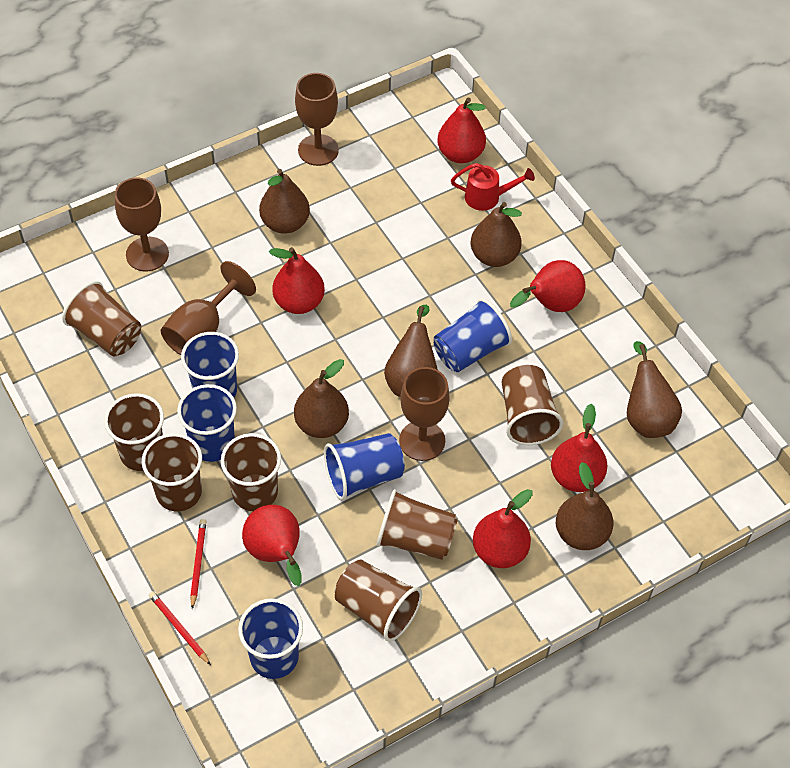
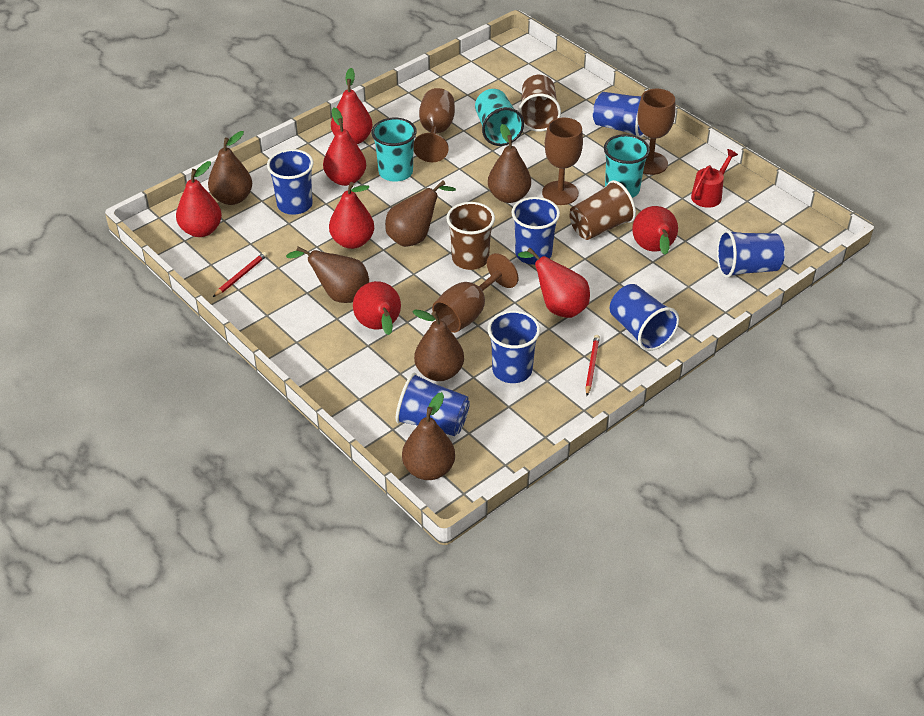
blue cup: [177,384,237,462] [181,332,239,398] [238,598,303,679] [324,433,405,500] [434,298,512,372] = 5 -> [267,149,314,215] [396,372,470,436] [488,310,540,383] [512,197,560,265] [593,92,644,138] [610,284,679,351] [717,230,785,278] = 7
brown cup: [62,281,141,356] [104,393,164,471] [142,433,202,511] [221,433,281,511] [335,559,422,642] [376,489,458,560] [502,365,563,445] = 7 -> [446,202,495,270] [518,75,561,132] [570,180,636,240] = 3
red pear: [242,505,302,586] [269,247,325,314] [437,97,486,163] [473,489,532,568] [510,260,586,312] [551,404,607,492] = 6 -> [176,161,222,237] [323,108,366,186] [329,182,374,249] [331,68,373,144] [353,281,401,335] [518,248,590,318] [632,206,678,255] = 7
turquoise cup: none = 0 -> [371,118,417,182] [475,89,524,146] [604,134,650,198] = 3

